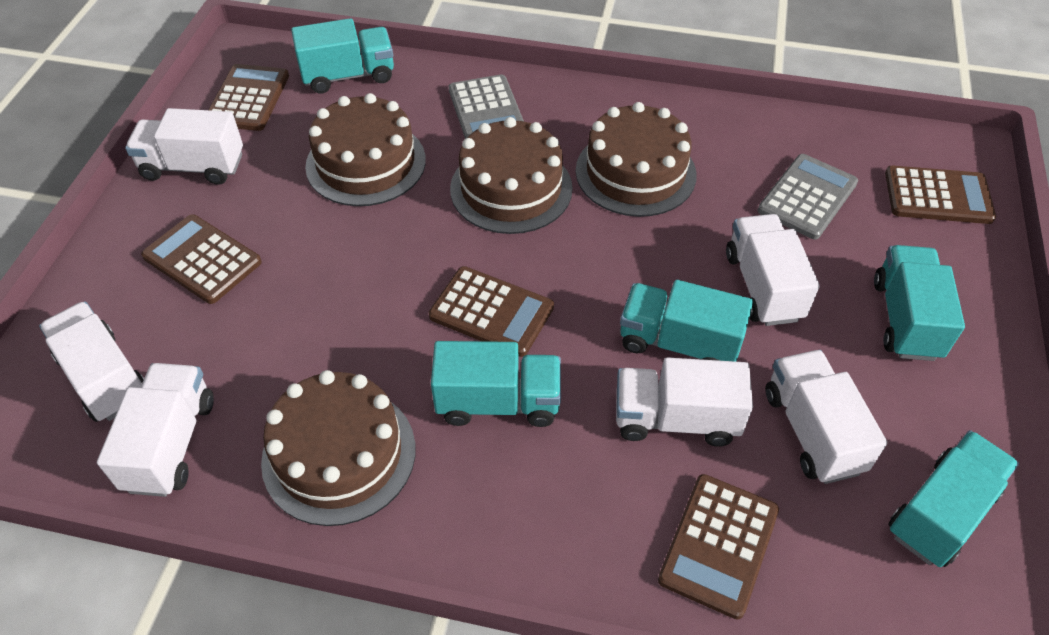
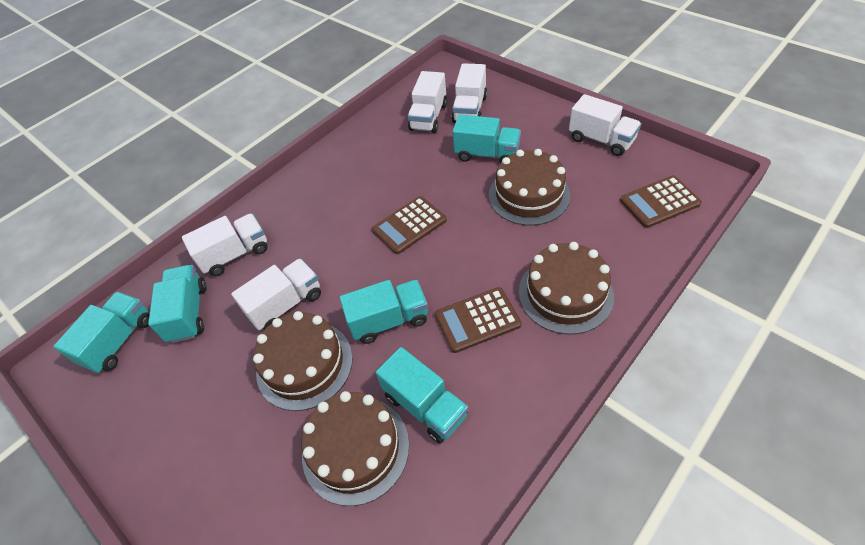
brown calculator: [141,214,262,304] [208,64,289,131] [429,266,554,357] [658,474,779,619] [885,166,996,224] = 5 -> [372,196,447,254] [435,287,522,353] [620,176,702,228] = 3
grey calculator: [449,74,524,139] [758,154,858,240] = 2 -> none = 0
white truck: [39,301,144,422] [97,363,214,497] [125,108,243,185] [616,357,753,447] [726,214,820,326] [765,350,887,484] = 6 -> [182,213,268,276] [231,258,321,330] [408,71,447,133] [452,63,487,123] [569,94,641,156] = 5

